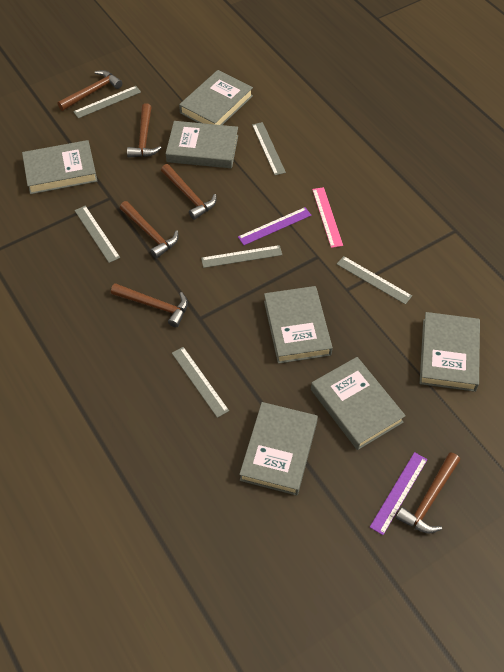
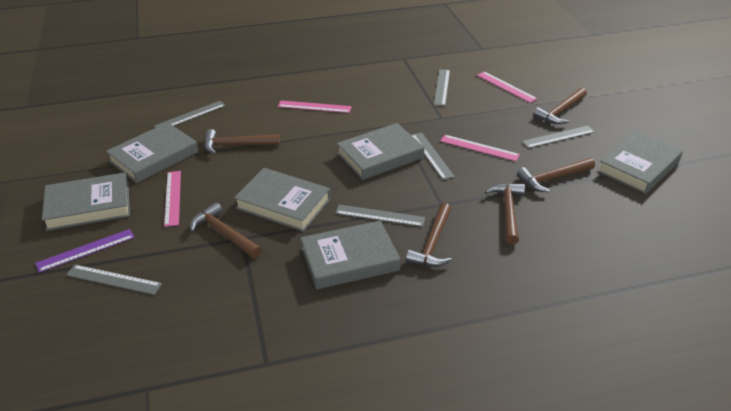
grey book: [22,140,98,194] [166,121,238,168] [179,70,253,125] [239,402,318,496] [264,286,333,364] [311,357,406,450] [420,312,480,392] = 7 -> [42,172,130,231] [106,122,198,183] [234,168,330,232] [301,220,400,290] [337,123,425,180] [598,131,683,194] = 6
pink ruler: [312,187,343,248] = 1 -> [164,171,181,227] [278,100,352,113] [441,135,520,161] [477,72,538,103] = 4
purple ruler: [238,207,311,245] [370,452,428,535] = 2 -> [35,229,135,273] = 1

